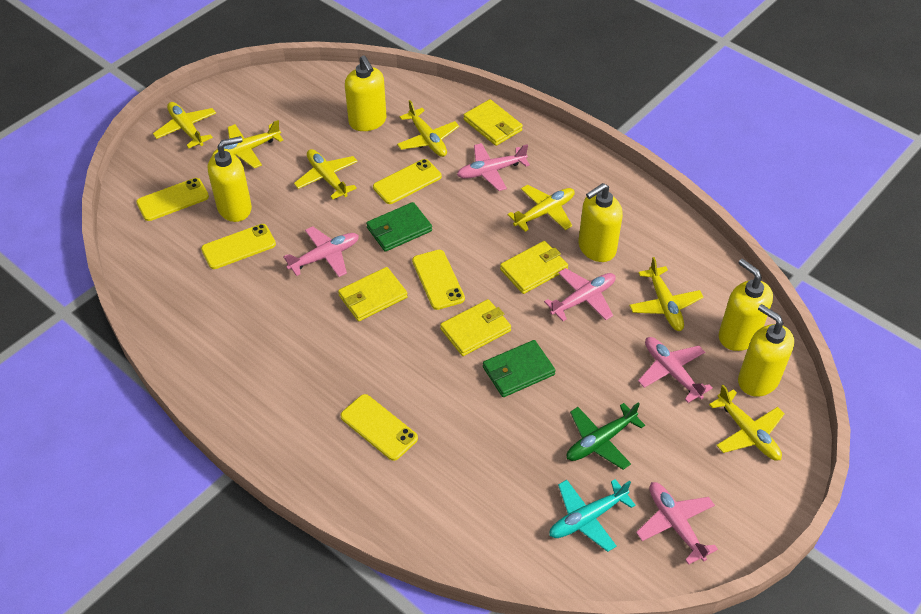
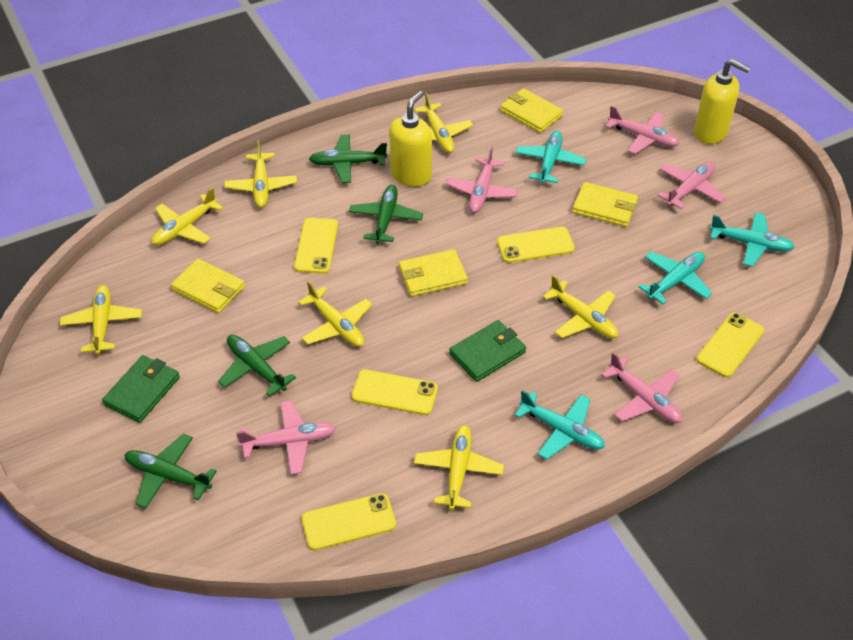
green plane: [567,402,645,470] = 1 -> [124,434,217,509] [218,335,296,397] [309,135,388,183] [349,185,423,244] = 4
turquoise plane: [549,479,636,552] = 1 -> [515,131,586,184] [515,390,605,460] [639,252,713,304] [710,212,795,267] = 4
yellow soap dispenser: [208,136,252,222] [345,55,387,131] [578,183,623,262] [719,259,773,351] [738,304,794,397] = 5 -> [389,91,432,187] [694,59,751,144] = 2

